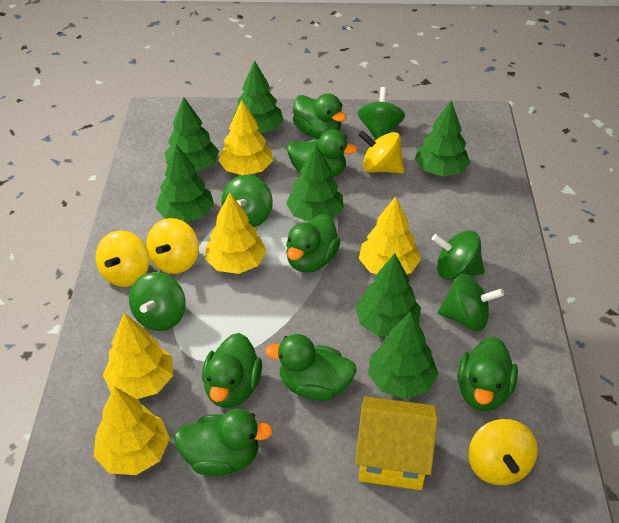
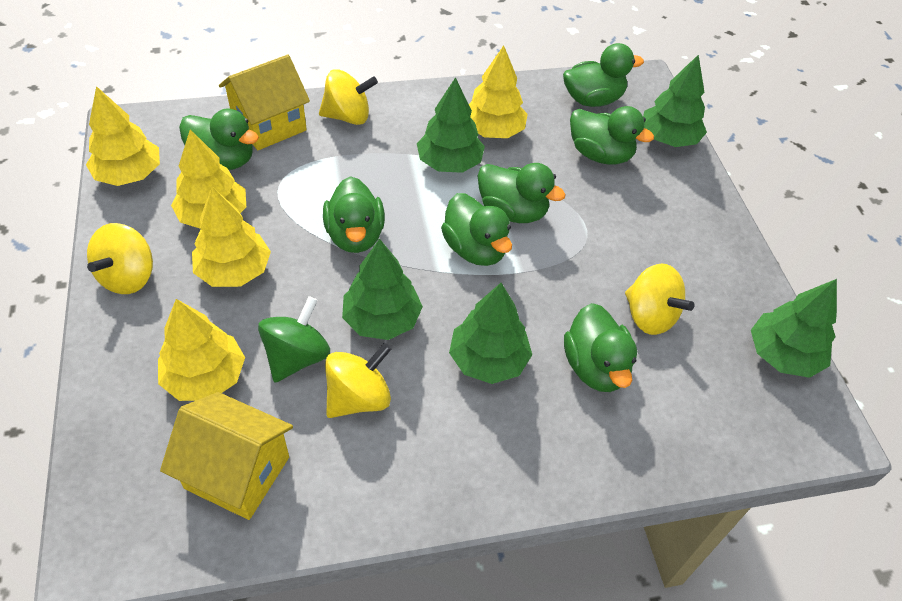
green spinning top: [129,272,186,331] [222,175,273,227] [358,87,405,140] [432,230,485,280] [438,274,504,331] = 5 -> [258,296,330,383] = 1
green tree: [156,144,214,223] [165,97,219,171] [232,60,284,133] [286,144,344,222] [355,253,421,336] [368,312,438,399] [415,101,470,176] = 7 -> [342,239,423,340] [417,77,485,173] [449,283,532,384] [643,55,707,147] [751,279,837,378] = 5
yellow house: [355,396,438,490] = 1 -> [160,392,293,520] [219,55,310,150] = 2

